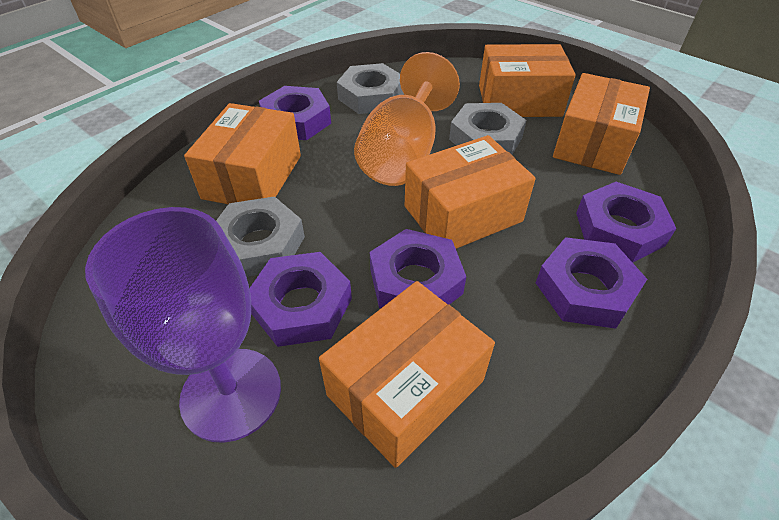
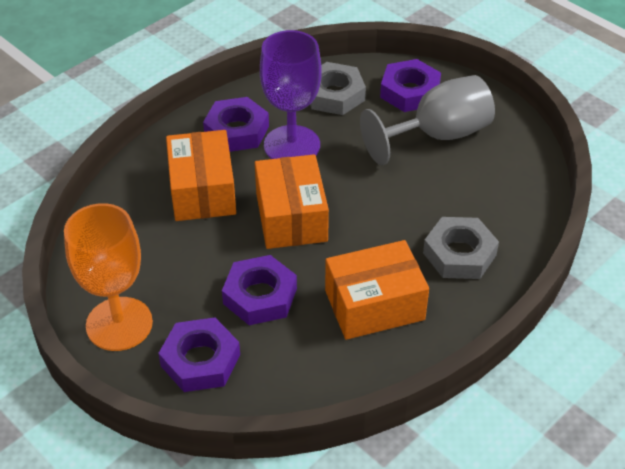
grey goblet: none = 0 -> [360,75,495,165] = 1
grey nut: [216,196,305,277] [337,63,404,114] [449,103,526,155] = 3 -> [310,62,366,115] [423,217,499,279] = 2
orange box: [184,103,301,204] [319,281,495,468] [405,135,536,249] [479,44,576,117] [553,73,650,175] = 5 -> [166,130,236,221] [255,154,329,249] [325,240,429,340] = 3
purple nut: [249,252,352,347] [259,86,331,140] [370,229,466,308] [536,237,647,329] [576,182,677,263] = 5 -> [158,318,240,392] [203,97,269,152] [222,255,297,325] [380,59,441,112] = 4

